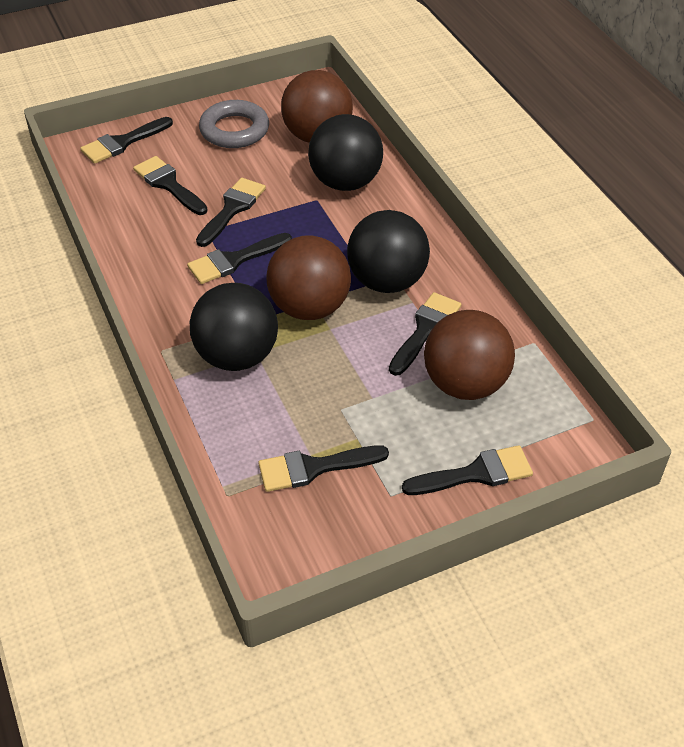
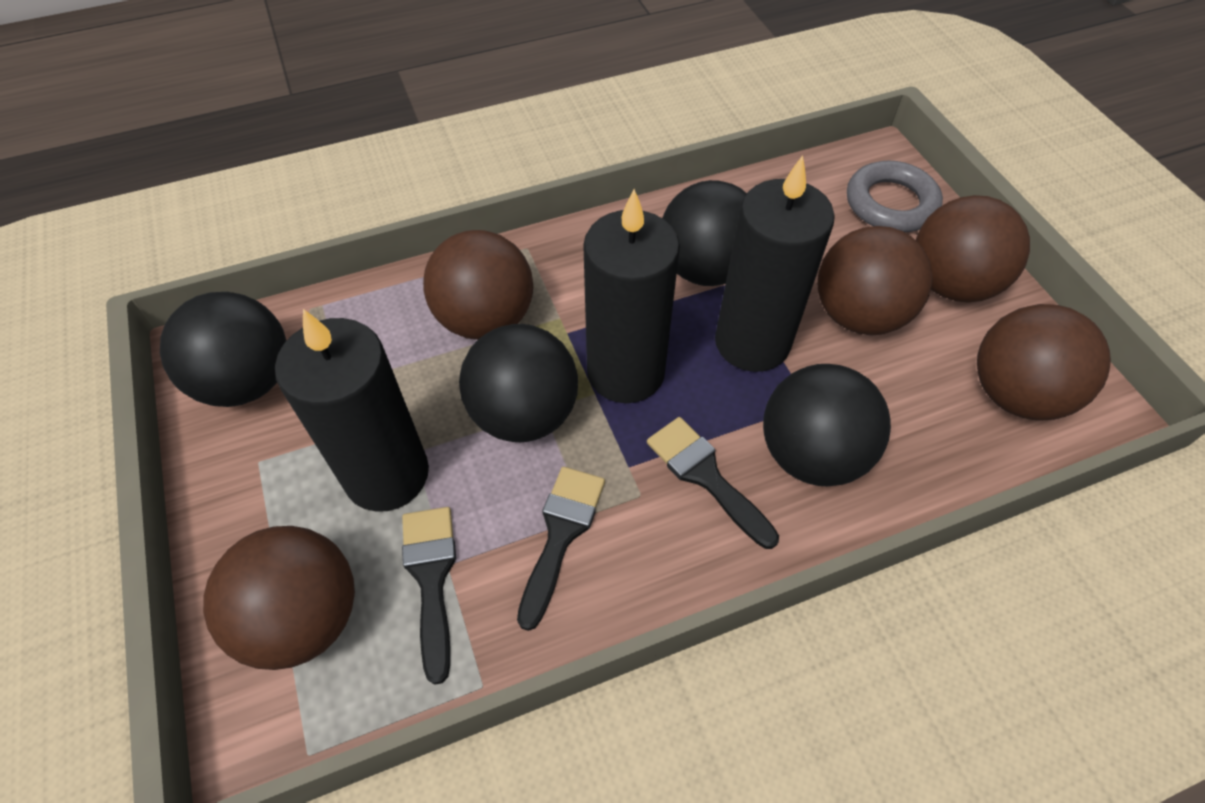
black ball: [190,283,278,371] [308,114,383,191] [347,210,430,293] = 3 -> [160,292,286,407] [459,324,578,442] [663,180,747,286] [763,364,891,486] = 4
black brush: [80,117,173,164] [133,156,208,215] [187,233,292,284] [196,178,266,247] [258,445,389,492] [389,292,461,376] [402,445,533,495] = 7 -> [402,507,456,685] [517,467,605,631] [647,417,779,549] = 3
black candle: none = 0 -> [275,309,429,512] [583,189,680,403] [715,155,835,372] = 3
brown ball: [267,236,351,320] [281,70,353,142] [424,310,515,400] = 3 -> [203,526,355,670] [423,230,533,340] [818,226,932,336] [916,195,1030,303] [977,304,1111,420] = 5

